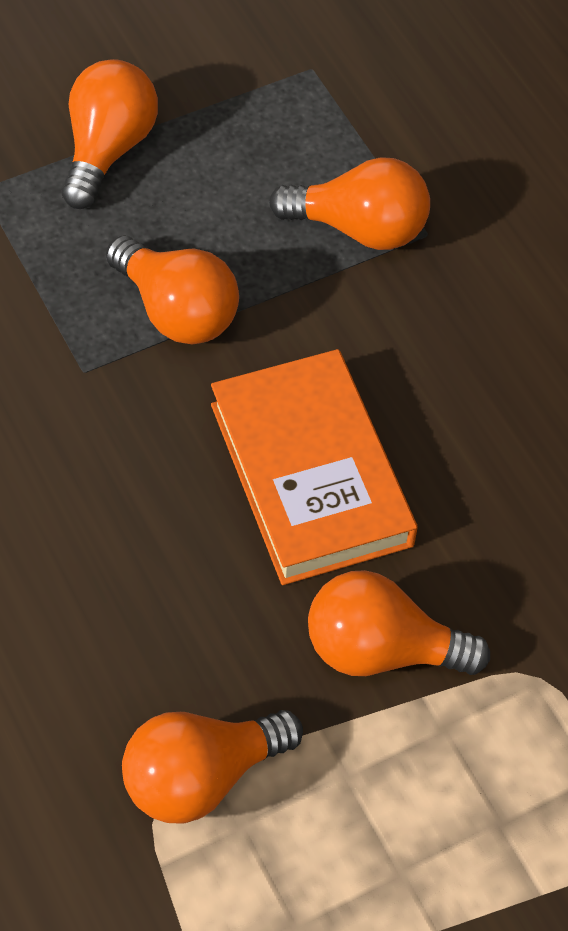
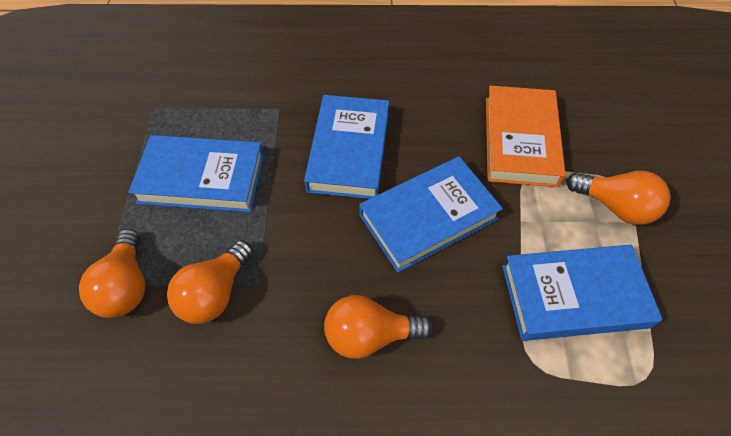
blue book: none = 0 -> [129,135,264,212] [304,95,389,199] [359,156,503,272] [502,245,662,341] = 4
orange light bulb: [62,59,158,209] [106,236,239,344] [122,710,303,823] [269,157,430,250] [308,570,490,676] = 5 -> [79,229,145,318] [167,240,253,324] [324,295,432,359] [566,171,671,225] = 4

